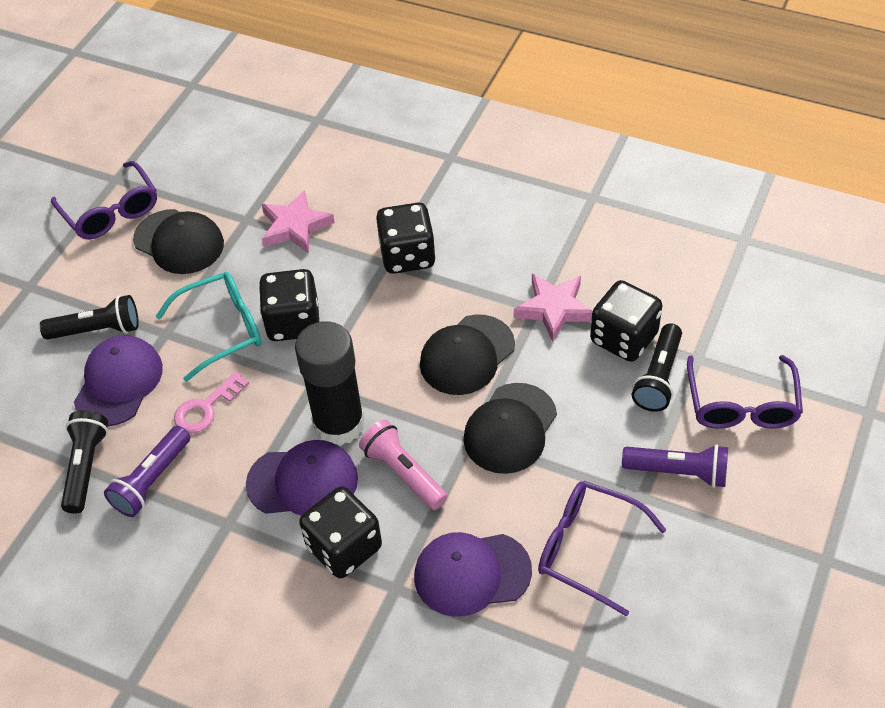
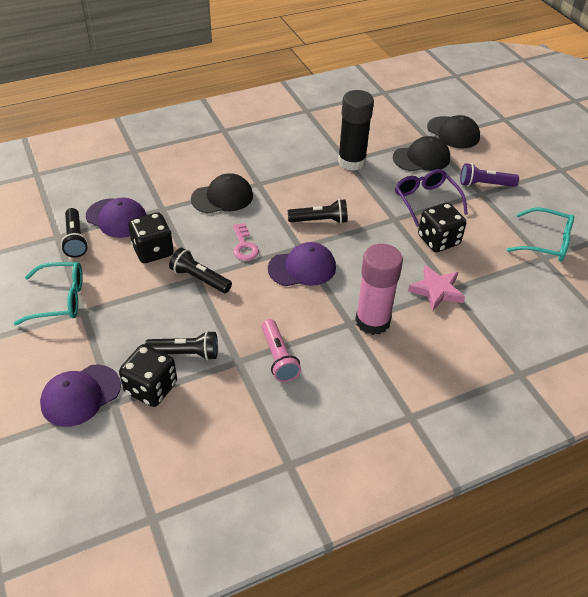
black dice: [259,269,319,341] [299,486,382,578] [376,203,436,274] [590,280,662,362] = 4 -> [119,344,177,407] [128,212,174,263] [418,203,466,252] = 3
black flashlight: [40,295,139,340] [61,410,108,514] [632,323,682,412] = 3 -> [61,208,88,258] [145,331,218,360] [169,248,232,293] [288,199,348,224] = 4
pink glue stick: none = 0 -> [355,244,403,335] = 1
pink star: [261,190,335,254] [514,274,593,342] = 2 -> [408,265,465,312] = 1
purple flashlight: [104,426,190,517] [622,444,728,488] = 2 -> [460,163,519,187] = 1
purple glasses: [51,161,157,239] [538,481,666,616] [687,355,803,429] = 3 -> [395,169,468,227] = 1
turquoise glasses: [155,272,261,382] = 1 -> [14,262,83,326] [507,207,574,261] = 2

